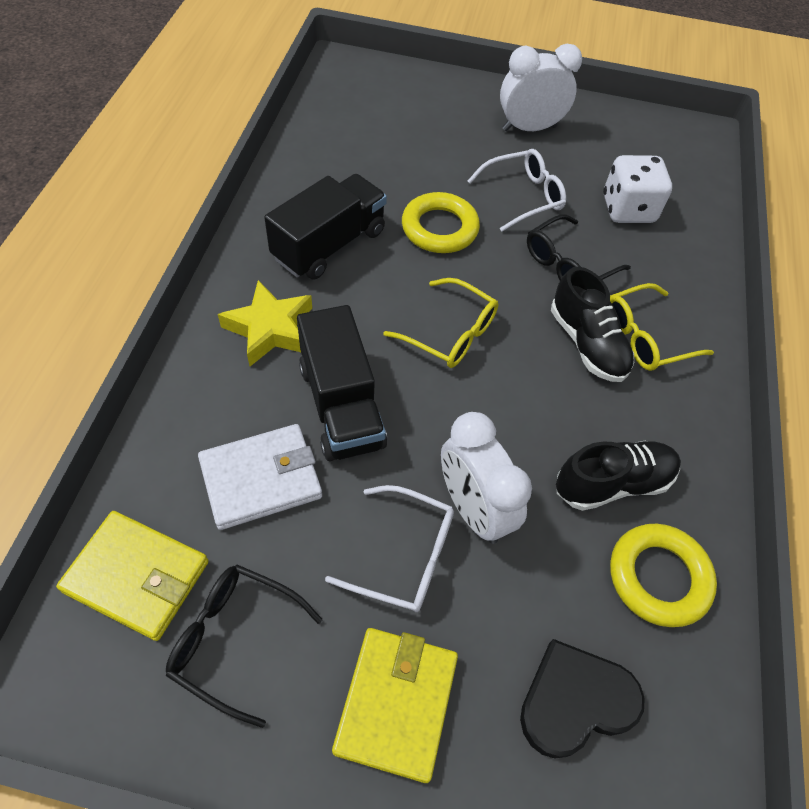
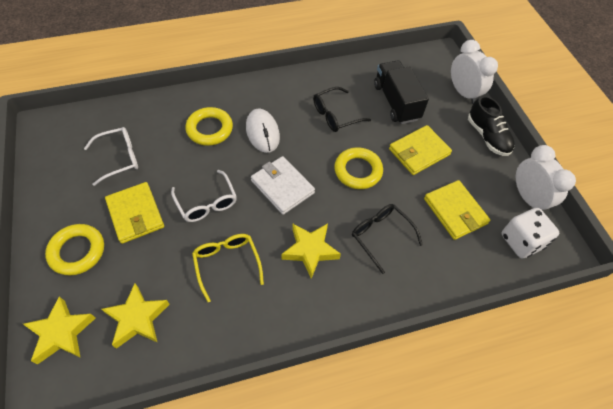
black heart: [520,639,645,759] = 1 -> none = 0
black shoe: [551,267,634,382] [556,441,681,511] = 2 -> [468,95,515,156] = 1
black truck: [264,174,387,280] [297,305,387,461] = 2 -> [374,60,429,124] = 1
white mouse: none = 0 -> [246,109,280,153] = 1
yellow glasses: [383,278,499,368] [610,283,714,371] = 2 -> [192,234,264,302] = 1
yellow ring: [402,192,480,253] [610,524,717,627] = 2 -> [45,224,104,275] [185,107,233,146] [334,147,383,189] = 3
yellow star: [218,280,312,366] = 1 -> [23,296,95,365] [102,283,170,349] [281,223,341,279] = 3
yellow wallet: [56,511,209,641] [332,628,458,783] = 2 -> [105,182,164,244] [389,125,452,175] [424,180,490,240] = 3

